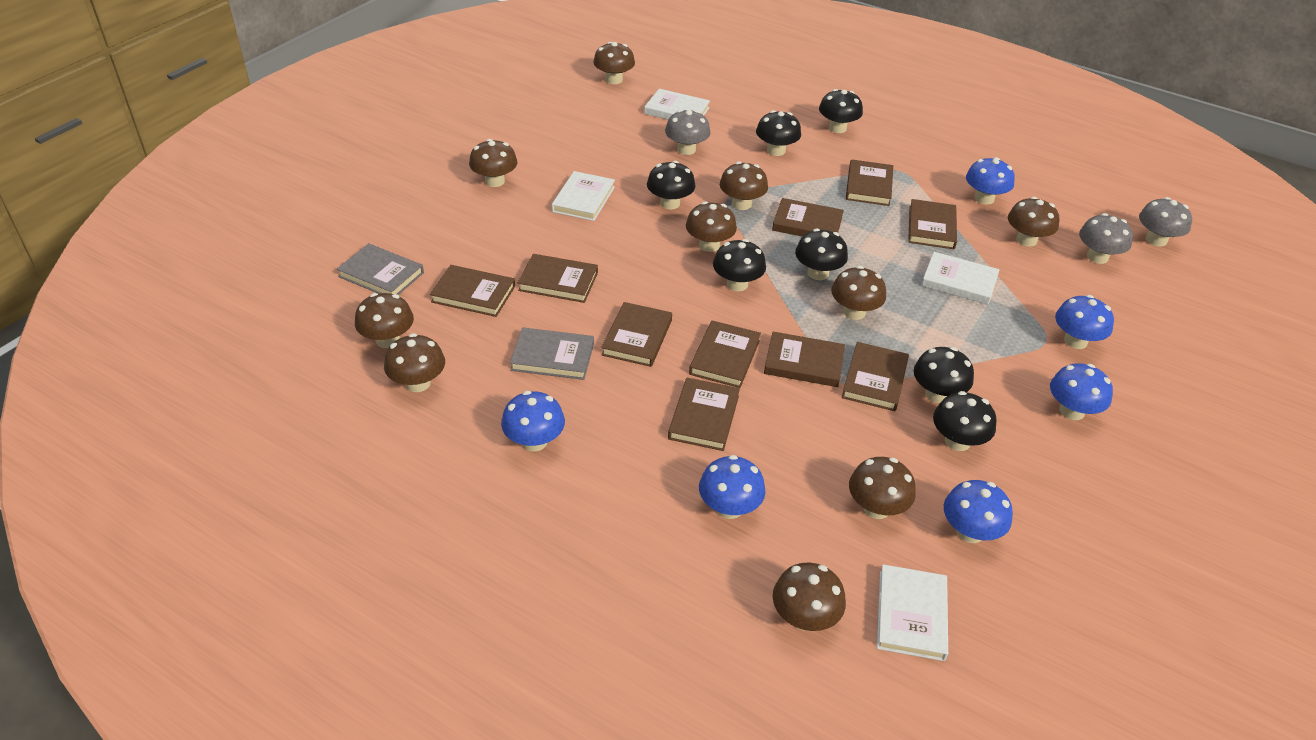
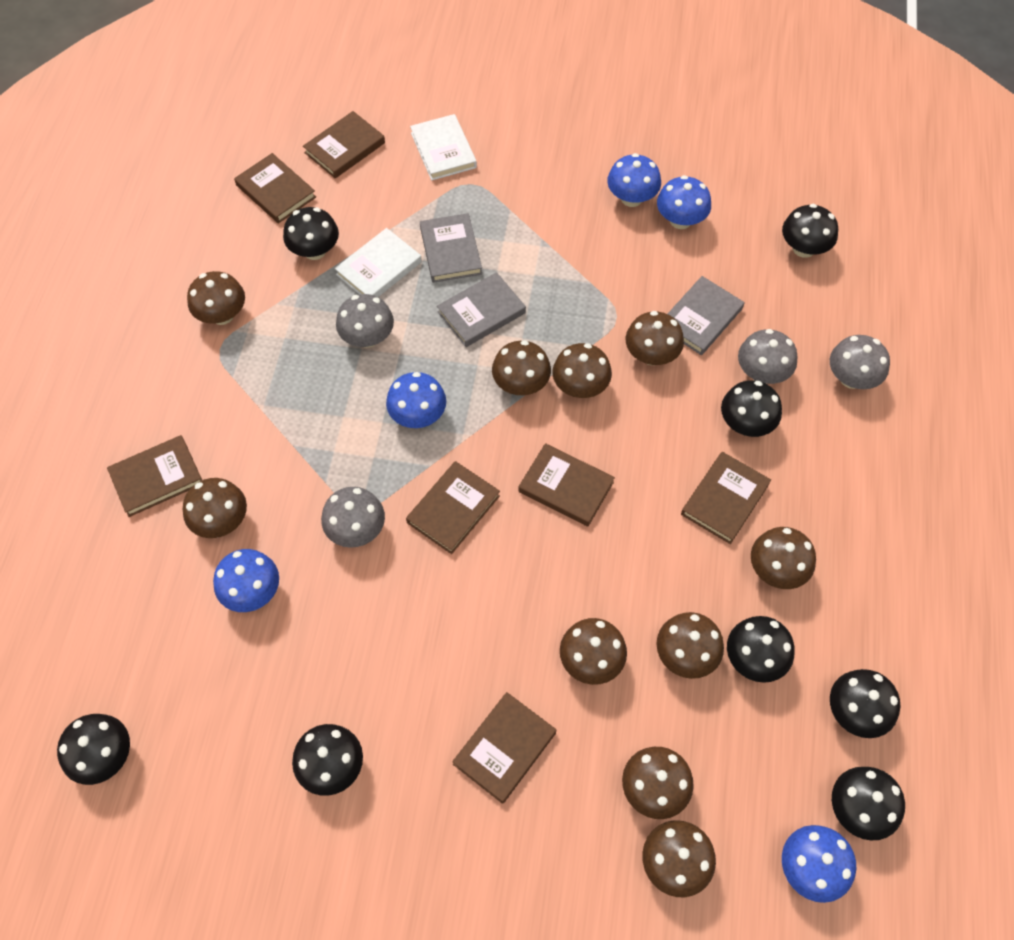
black mushroom: [647,161,695,209] [713,239,766,291] [756,110,801,156] [795,228,848,280] [819,89,863,133] [914,347,974,403] [933,391,996,451] = 7 -> [57,714,130,785] [283,207,339,260] [292,724,363,796] [721,380,782,437] [727,616,795,683] [782,204,838,258] [830,669,900,738] [832,767,905,840] = 8
blue mushroom: [501,391,565,452] [699,455,766,519] [944,480,1013,543] [966,157,1015,205] [1050,363,1113,420] [1055,295,1114,349] = 6 -> [213,549,279,612] [386,372,446,428] [607,153,661,207] [657,175,711,229] [782,825,857,903] = 5
brown book: [430,265,515,317] [518,254,598,303] [601,302,672,367] [668,378,740,451] [689,320,761,388] [764,332,845,387] [772,198,844,237] [842,342,909,411] [846,159,893,206] [908,199,957,249] = 10 -> [107,435,202,517] [234,153,316,224] [303,111,385,178] [406,461,500,554] [452,692,556,804] [518,443,615,527] [681,452,771,544] = 7
grey book: [337,243,424,295] [510,327,594,380] = 2 -> [420,213,482,283] [437,272,526,347] [668,276,744,355] = 3
grey mushroom: [665,110,710,155] [1079,213,1133,264] [1139,197,1192,247] = 3 -> [321,487,385,548] [336,294,394,348] [738,329,798,384] [830,335,890,389] = 4
white book: [552,171,615,221] [644,89,710,120] [877,564,948,661] [921,252,999,305] = 4 -> [335,228,422,297] [410,114,477,181] = 2

